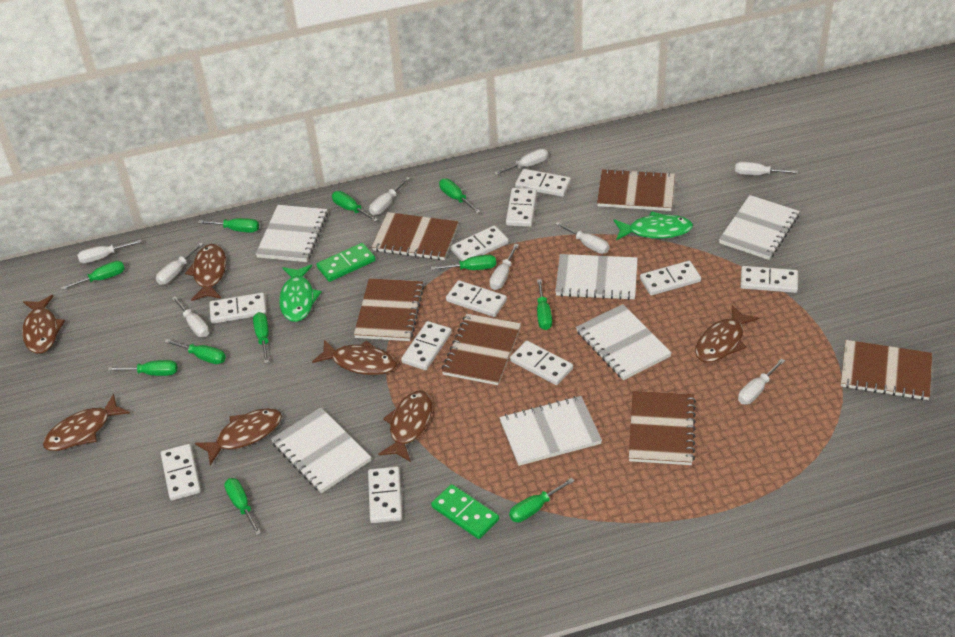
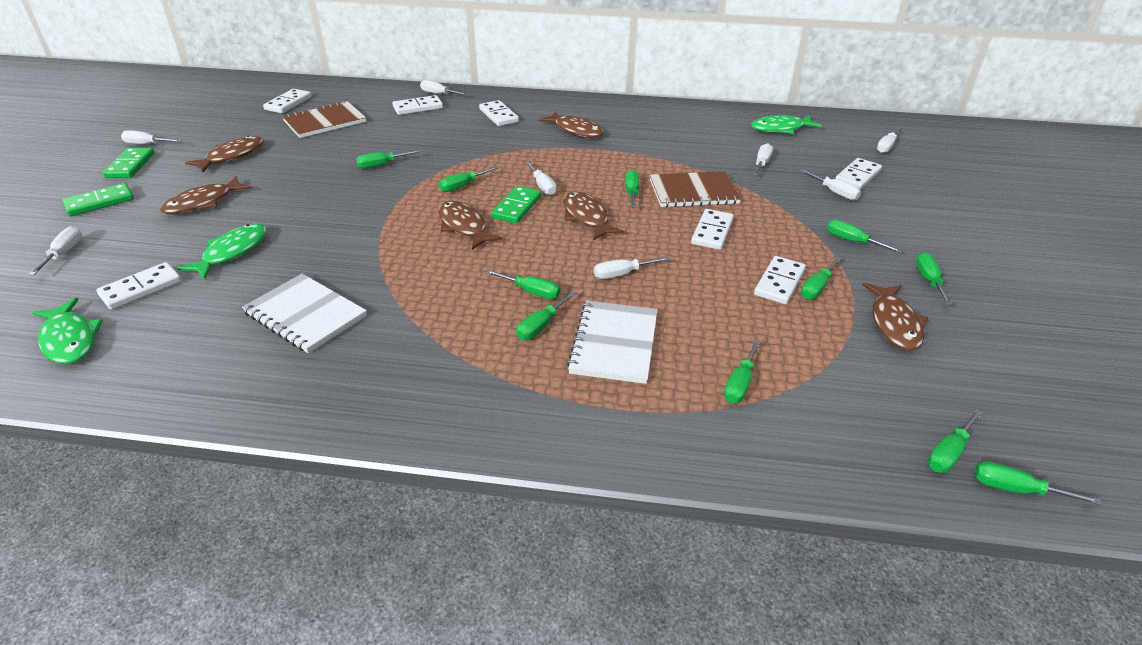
brown fish: [22,295,65,354] [43,394,130,451] [185,244,226,301] [195,408,282,465] [312,340,397,375] [378,391,432,462] [695,305,759,363] = 7 -> [160,176,252,214] [185,136,264,172] [439,201,503,250] [538,111,603,138] [563,191,624,241] [862,283,928,351] = 6
brown notebook: [354,278,424,341] [372,212,458,260] [442,314,521,385] [597,169,675,211] [629,391,696,465] [841,340,932,400] = 6 -> [282,101,366,138] [650,171,741,208] = 2
green domino: [317,243,376,282] [431,484,499,539] = 2 -> [62,183,134,216] [102,148,154,178] [491,186,541,224] = 3
green fish: [279,265,321,322] [614,211,693,240] = 2 -> [32,298,103,364] [177,224,267,279] [751,115,822,134] = 3
white domino: [161,444,201,501] [209,292,267,324] [368,466,402,523] [401,321,452,370] [446,280,507,317] [451,225,509,261] [506,188,537,227] [510,341,573,385] [515,169,571,197] [640,261,701,295] [741,266,798,293] = 11 -> [96,262,182,310] [263,89,312,113] [392,95,443,115] [479,100,519,126] [691,209,734,250] [754,256,806,304] [835,158,882,190] = 7
white notebook: [256,205,328,262] [271,408,371,493] [499,396,602,466] [555,254,638,300] [576,304,672,380] [719,195,800,260] = 6 -> [242,274,367,353] [567,301,658,384] = 2
white screwdriver: [78,239,141,263] [156,243,203,285] [172,296,209,337] [369,177,410,215] [489,244,519,290] [494,149,548,175] [555,222,609,254] [735,162,798,175] [738,358,785,404] = 9 -> [29,226,82,275] [121,130,182,144] [420,80,468,95] [525,161,557,195] [594,256,670,279] [753,143,773,175] [800,169,861,200] [877,127,901,153] = 8

